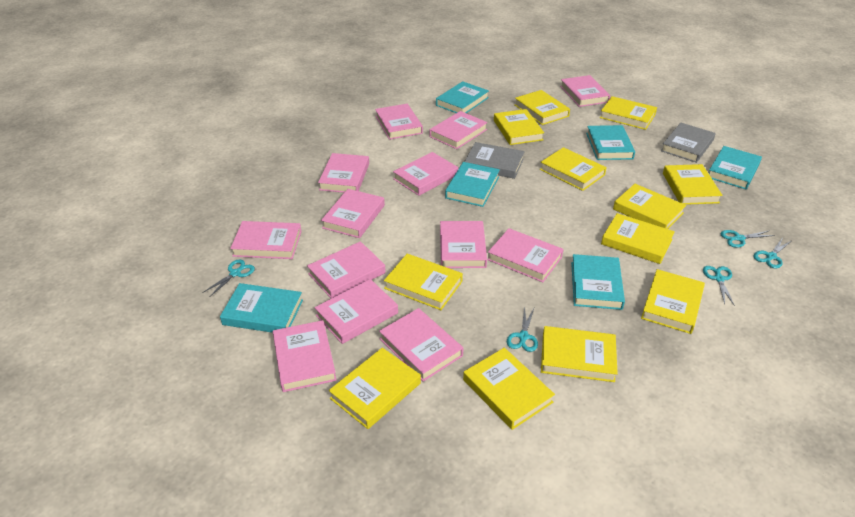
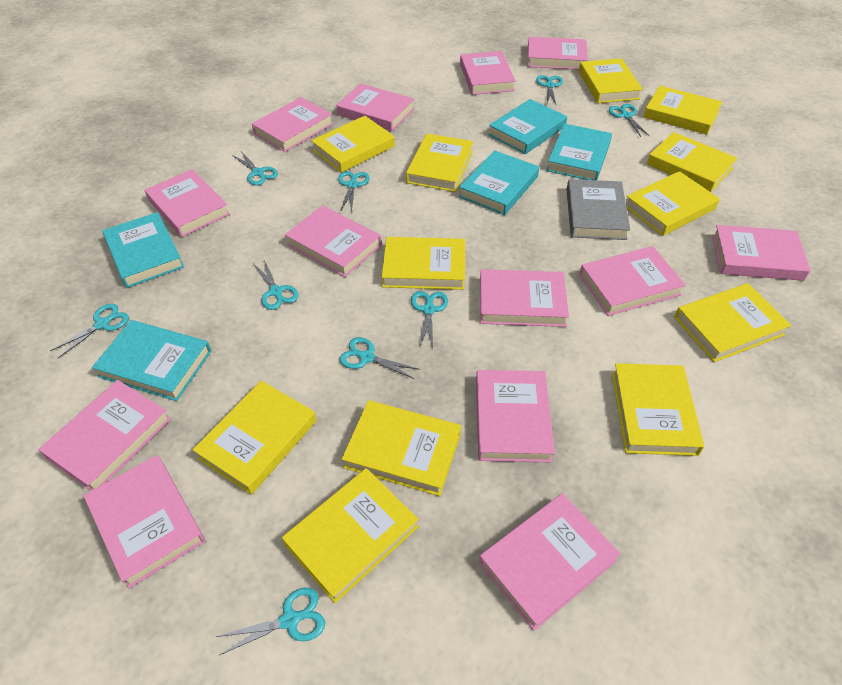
grey book: [465,142,525,179] [661,123,716,163] = 2 -> [566,179,630,240] = 1
turquoise book: [220,283,303,333] [436,81,489,113] [445,162,500,207] [571,254,625,310] [586,125,635,160] [709,146,762,189] = 6 -> [92,320,211,401] [102,212,184,288] [459,150,539,215] [488,99,567,154] [546,124,612,180] = 5
turquoise scissors: [204,259,255,296] [507,306,538,352] [703,266,735,306] [720,230,775,248] [754,239,791,268] = 5 -> [50,304,129,358] [216,588,325,655] [232,151,278,185] [253,260,298,310] [338,171,370,213] [340,337,420,379] [411,291,448,348] [536,75,563,105] [609,104,650,137] = 9

